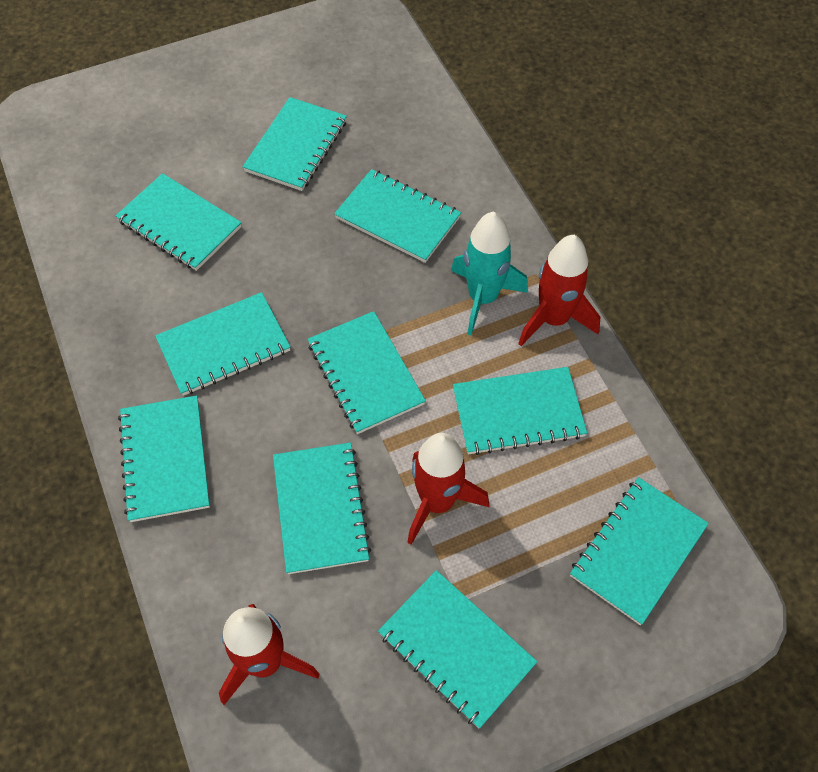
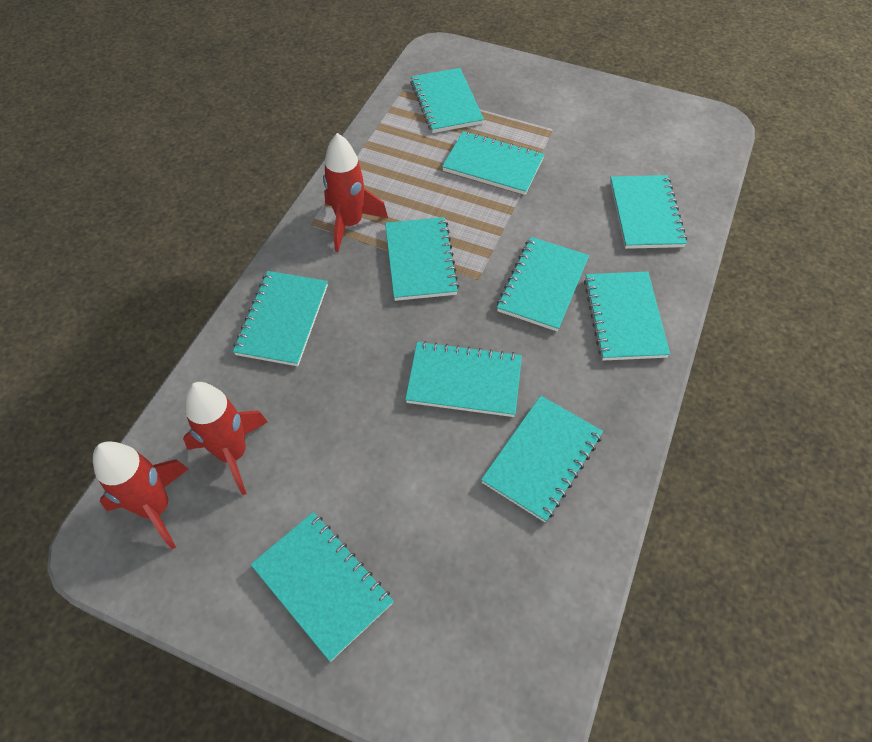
turquoise rocket: [451,211,528,336] = 1 -> none = 0

